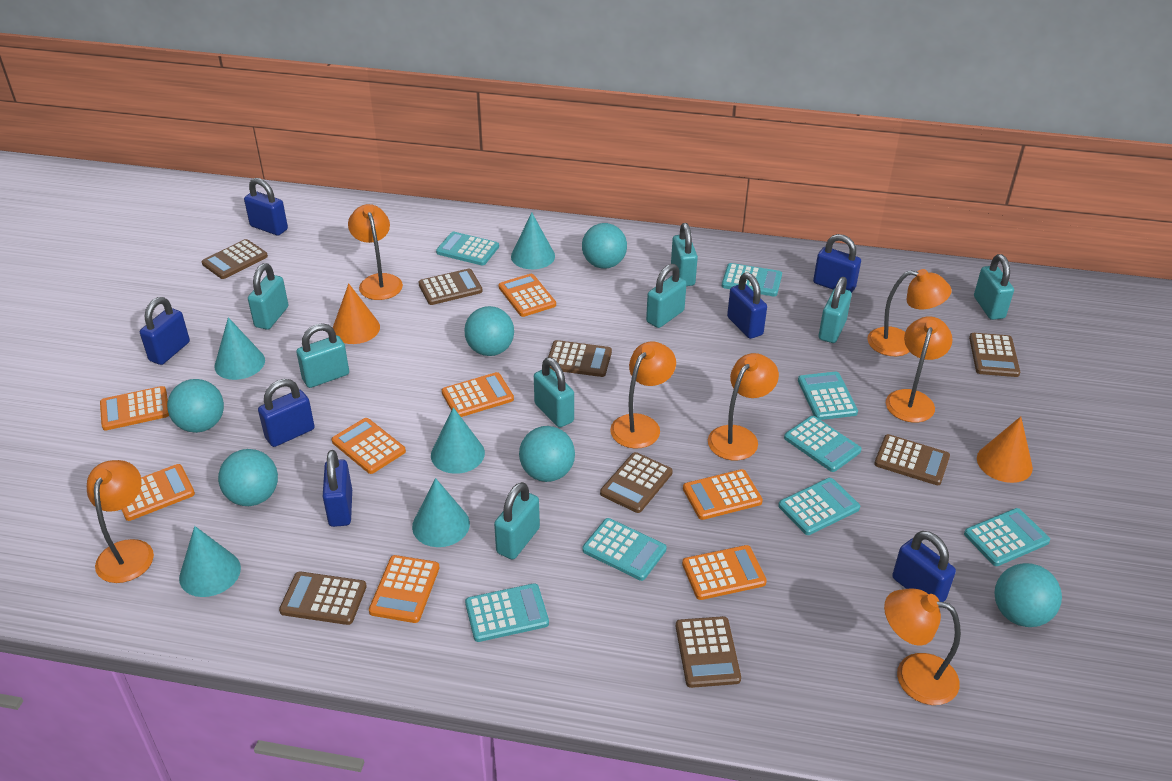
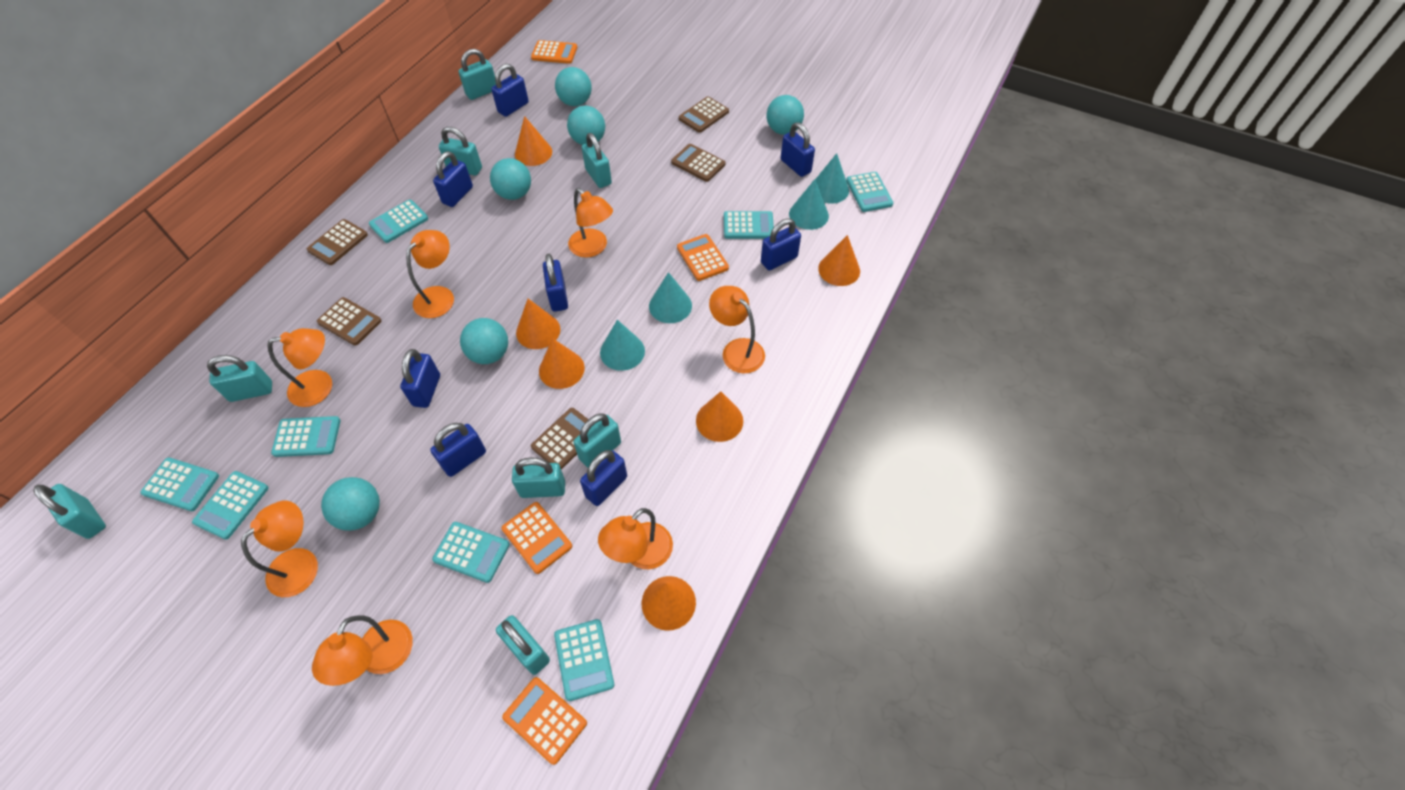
blue padlock: [140,297,190,365] [244,178,288,236] [258,379,315,447] [323,450,352,527] [727,272,767,339] [813,234,861,293] [892,531,956,602] = 7 -> [400,349,440,408] [430,423,486,477] [433,151,473,207] [491,64,529,117] [543,254,568,312] [580,450,627,506] [761,218,801,271] [781,122,815,177] = 8
brown calculator: [202,239,268,279] [279,571,367,625] [419,269,483,305] [548,340,612,377] [600,452,673,513] [676,616,741,688] [874,434,950,485] [969,333,1020,377] = 8 -> [307,219,368,265] [317,297,381,346] [531,408,589,470] [671,144,725,182] [679,96,729,133] = 5
orange calculator: [100,386,169,431] [121,464,195,521] [332,418,406,474] [369,555,439,623] [442,372,514,417] [499,274,556,317] [682,545,767,600] [683,469,763,520] = 8 -> [502,502,572,574] [502,677,587,765] [531,40,577,64] [677,234,729,281] = 4
orange cone: [333,283,380,344] [977,416,1033,483] = 2 -> [515,116,552,166] [516,299,560,349] [539,338,585,389] [642,576,696,631] [696,391,743,442] [818,235,860,286] = 6
turquoise cone: [179,526,241,597] [214,317,265,380] [412,478,470,547] [431,407,485,474] [511,212,555,269] = 5 -> [600,320,645,371] [649,272,692,323] [789,179,829,230] [815,153,849,204] = 4

